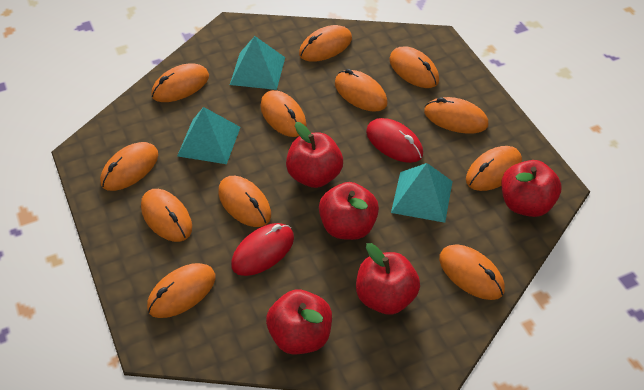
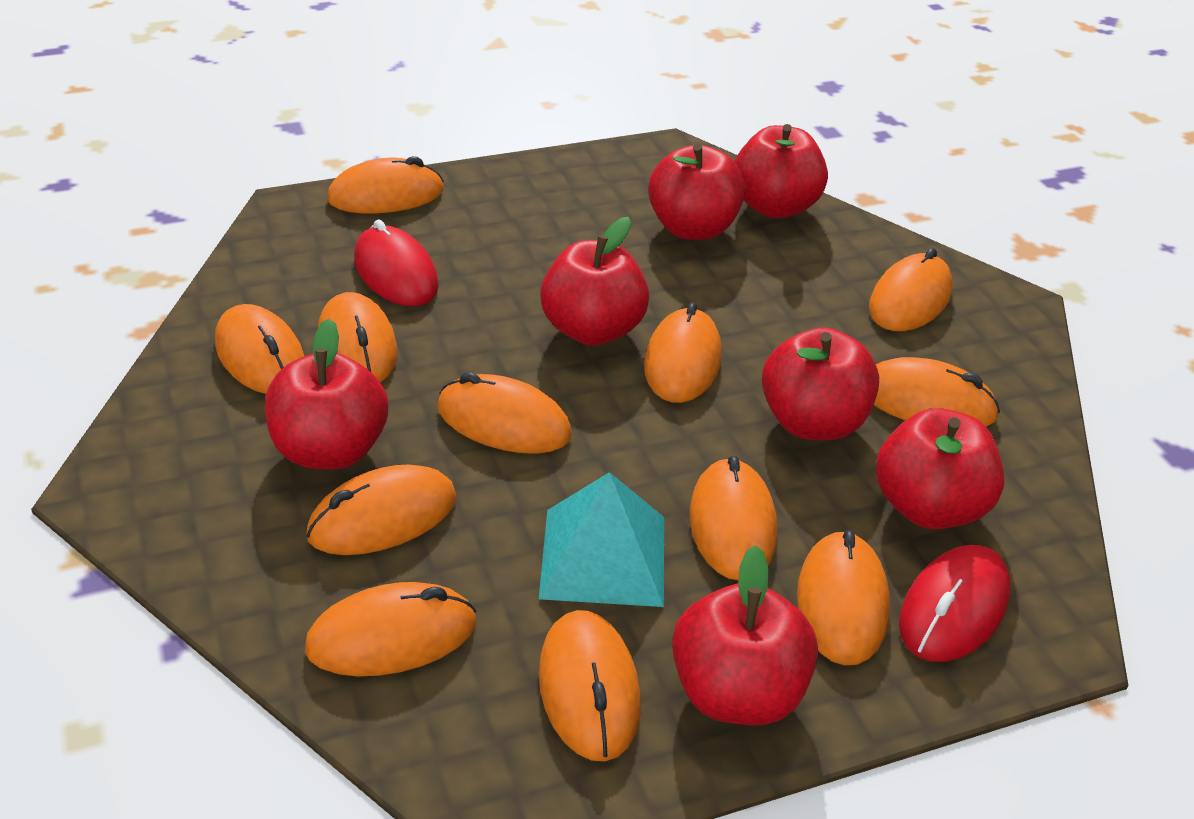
red apple: [266,289,332,355] [286,122,343,188] [319,182,379,240] [356,243,420,315] [501,160,561,217] = 5 -> [265,319,388,470] [540,217,649,346] [648,144,745,240] [672,545,818,725] [734,124,828,218] [762,327,879,441] [876,408,1004,530] = 7
turquoise pyramid: [177,107,240,164] [230,36,285,90] [391,163,453,223] = 3 -> [539,472,664,607] = 1

